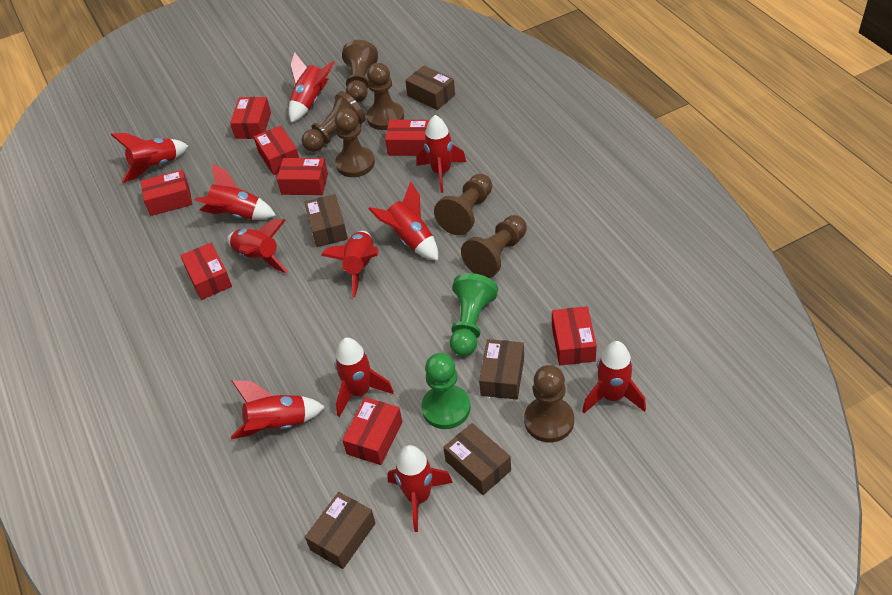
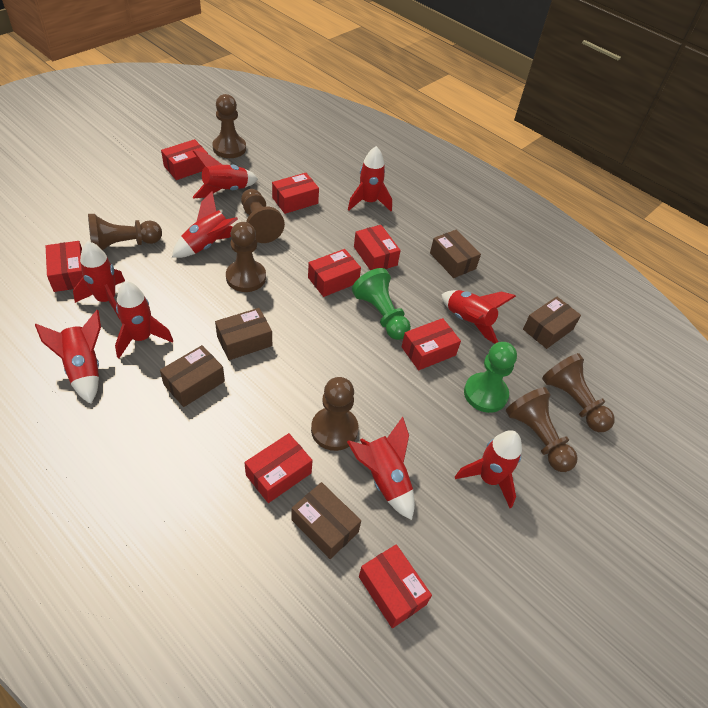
red rocket: [111,133,188,183] [194,164,276,220] [227,219,288,273] [231,380,325,439] [289,52,335,123] [321,231,379,297] [335,338,394,417] [368,181,438,261] [387,445,453,532] [416,115,466,193] [582,341,646,413] = 11 -> [35,310,101,404] [73,241,125,319] [115,281,173,358] [172,191,238,258] [193,150,258,199] [347,417,415,520] [348,146,392,211] [441,290,516,344] [455,430,522,508] = 9

